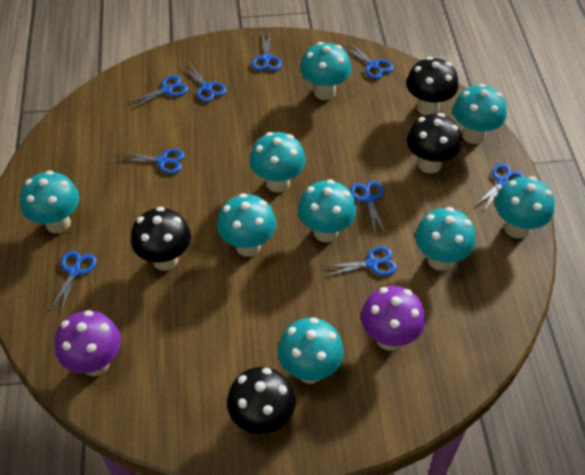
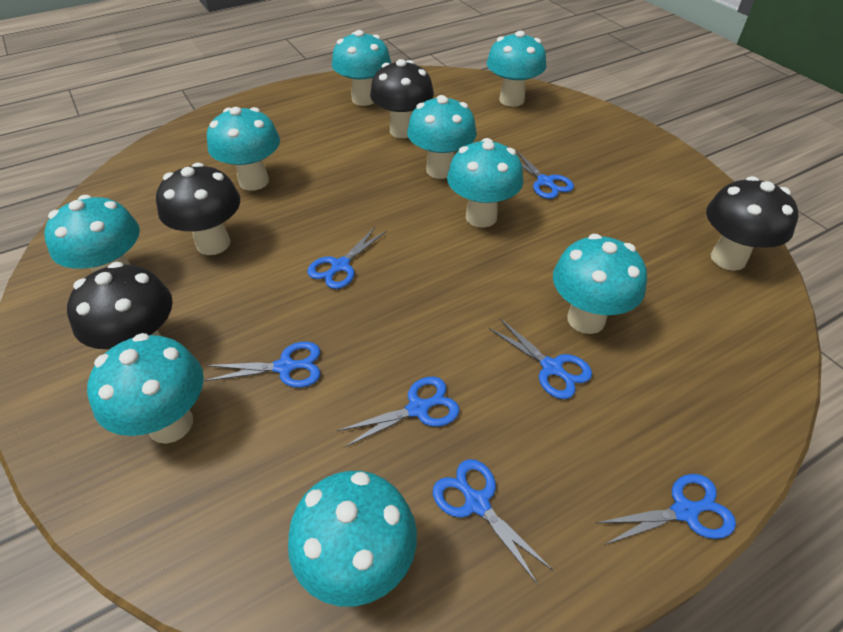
blue scissors: [50,251,97,312] [120,149,185,174] [126,75,188,109] [181,62,227,102] [252,31,282,71] [323,246,397,276] [343,41,394,79] [350,181,386,235] [474,164,525,213] = 9 -> [204,342,320,388] [308,226,387,289] [337,377,460,447] [433,459,554,585] [489,319,592,399] [516,150,574,199] [596,474,736,545] = 7
purple mushroom: [55,310,121,376] [361,286,425,351] = 2 -> none = 0

